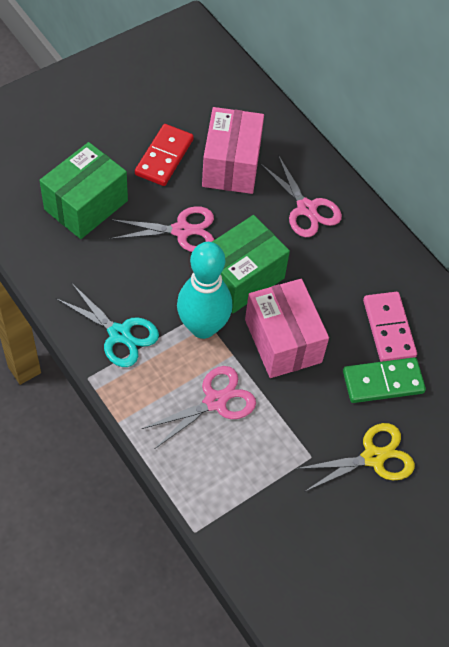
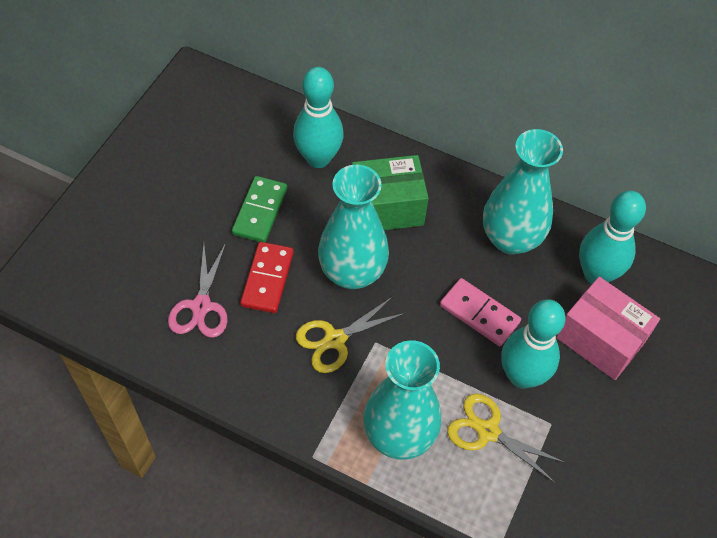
green box: [39,142,128,239] [212,215,290,313] = 2 -> [352,155,429,230] = 1
pink box: [202,107,264,194] [245,279,329,378] = 2 -> [556,277,660,380] = 1
pink scissors: [110,206,215,252] [142,366,256,449] [260,155,342,237] = 3 -> [168,243,228,338] = 1
turquoise bowling pin: [177,242,232,339] = 1 -> [293,67,344,168] [501,299,566,389] [579,191,646,284] = 3
turquoise scissors: [56,284,159,367] = 1 -> none = 0
turquoise vase: none = 0 -> [318,165,389,289] [363,340,441,460] [483,129,563,254] = 3
yellow scissors: [295,423,415,492] = 1 -> [296,296,406,373] [447,393,566,483] = 2

